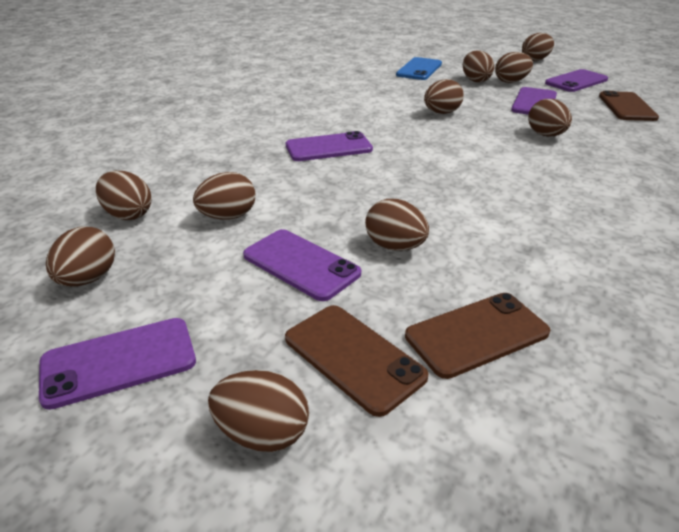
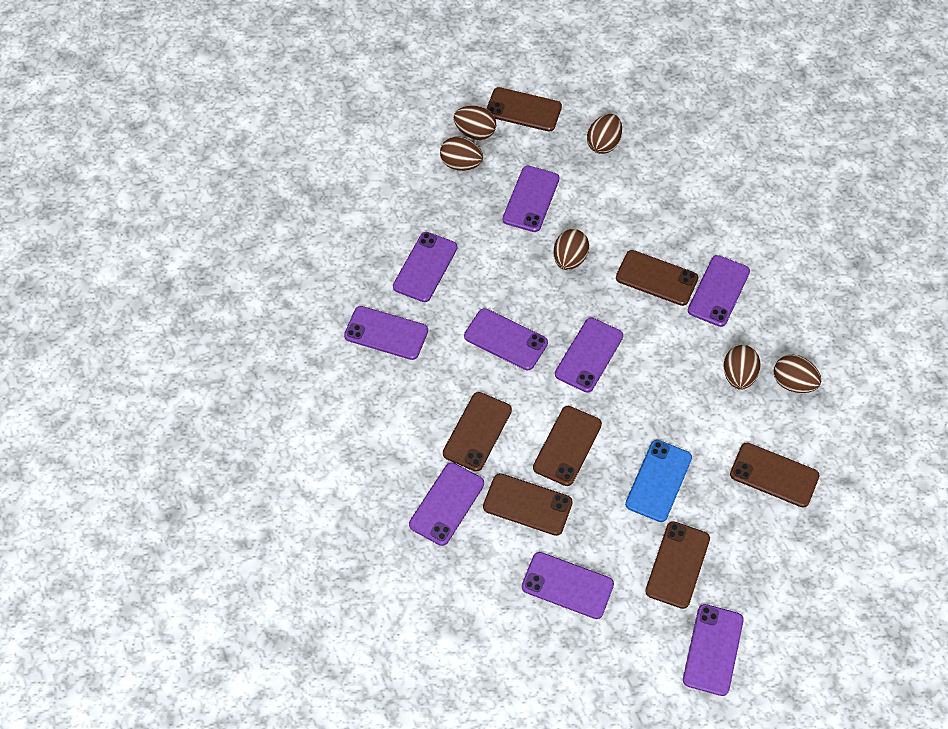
brown egg: [46,227,115,286] [96,171,152,220] [193,172,255,220] [208,370,309,452] [365,199,429,251] [424,79,464,114] [463,51,494,83] [495,52,533,83] [522,33,554,61] [528,99,572,137] = 10 -> [440,137,483,171] [454,106,496,140] [553,229,589,270] [587,114,622,154] [724,345,761,390] [774,355,821,393] = 6
brown phone: [285,305,429,417] [405,293,550,379] [599,91,659,121] = 3 -> [443,392,512,472] [483,473,573,536] [486,87,562,132] [533,406,602,486] [616,250,698,306] [645,521,710,609] [730,443,819,508] = 7
purple phone: [39,318,196,410] [243,229,361,301] [286,131,373,161] [511,87,557,115] [545,69,608,92] = 5 -> [344,306,428,360] [393,232,457,302] [409,462,484,546] [464,308,548,370] [503,166,560,232] [522,552,614,619] [555,318,623,393] [683,604,744,696] [688,255,750,327] = 9

